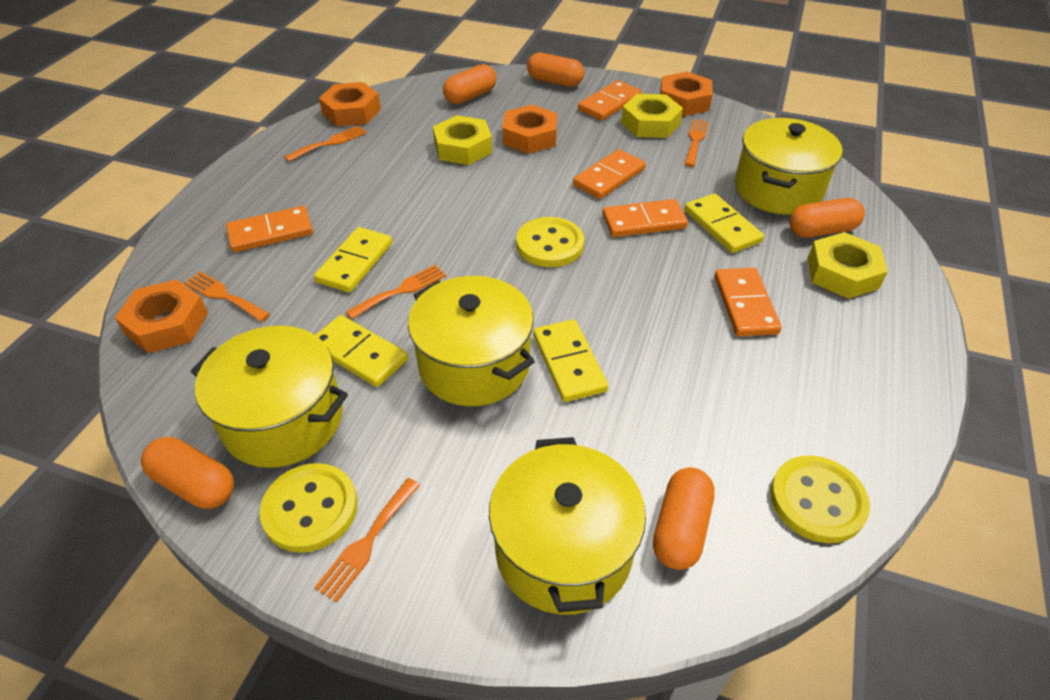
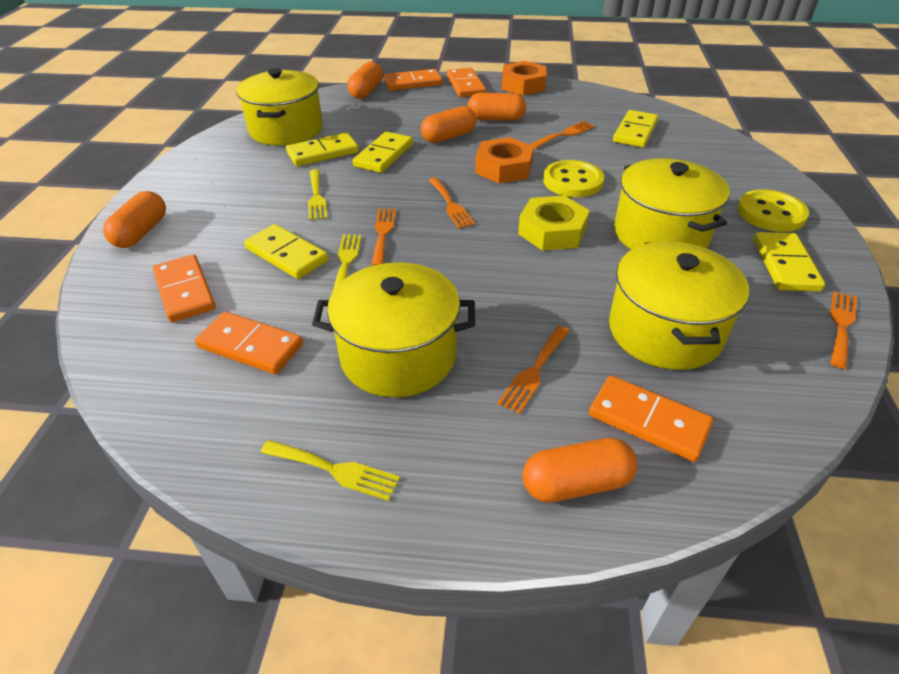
orange nut: [115,279,208,353] [319,82,381,126] [502,105,557,154] [660,72,713,116] = 4 -> [475,137,534,184] [502,61,547,95] = 2
yellow button: [260,463,358,553] [516,217,584,267] [770,455,870,543] = 3 -> [543,160,604,197] [737,189,809,232] = 2
yellow domino: [314,227,392,293] [316,315,408,387] [533,319,608,402] [685,194,764,253] = 4 -> [244,224,328,279] [286,133,359,166] [353,132,413,173] [613,110,658,147] [754,232,825,291] = 5
yellow fork: none = 0 -> [260,440,400,501] [308,169,327,221] [333,235,362,291] = 3
yellow nut: [433,115,492,165] [621,94,683,138] [807,232,888,299] = 3 -> [518,195,590,251] = 1

